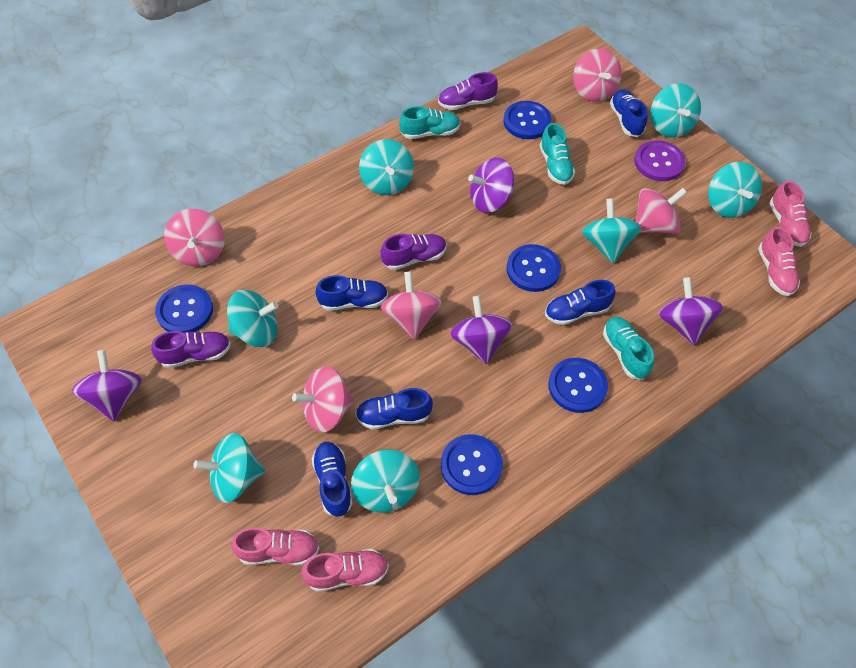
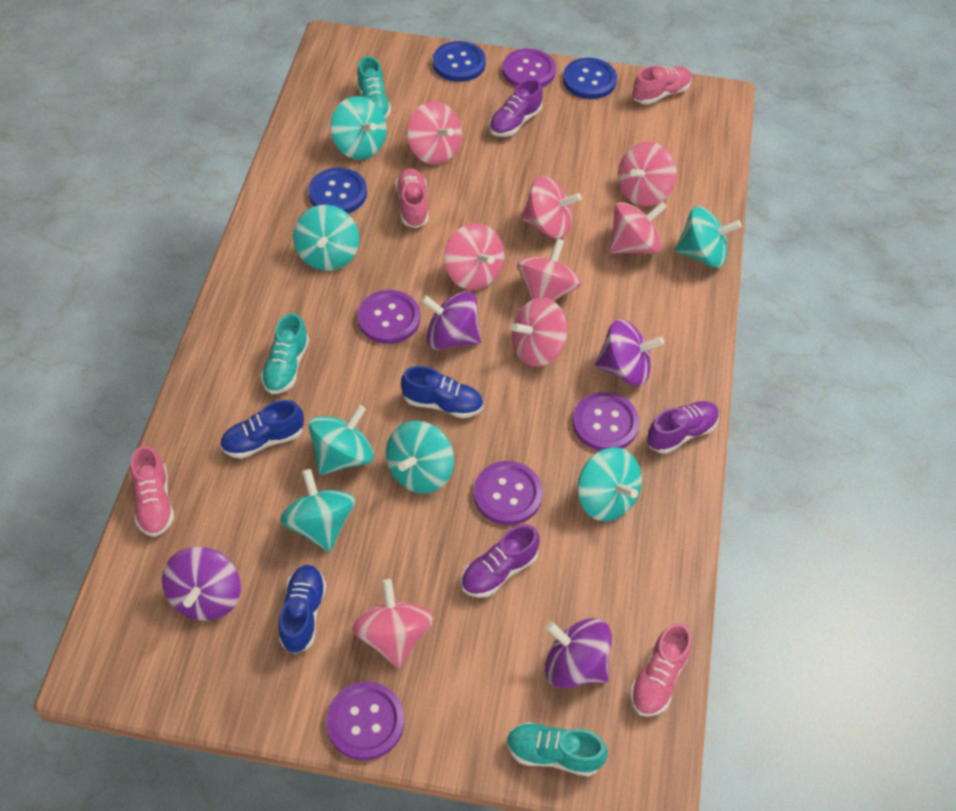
blue button: [155,284,213,332] [441,434,503,495] [503,101,552,139] [507,244,561,292] [548,358,608,413] = 5 -> [308,168,367,213] [433,41,486,82] [563,58,617,99] = 3
blue shoe: [311,442,353,517] [315,275,388,311] [355,388,433,430] [545,280,616,325] [610,89,647,137] = 5 -> [220,400,304,459] [278,565,326,654] [401,366,483,418] = 3
pink spinning top: [164,209,225,266] [292,366,354,432] [380,271,442,339] [573,48,622,102] [635,188,687,234] = 5 -> [352,579,433,668] [407,101,462,165] [444,223,504,290] [511,297,568,367] [517,238,581,301] [521,176,582,239] [609,201,667,254] [618,142,677,206] = 8
purple button: [634,140,685,181] = 1 -> [326,682,404,760] [357,290,420,344] [474,461,543,525] [502,49,556,87] [573,392,639,451] = 5

